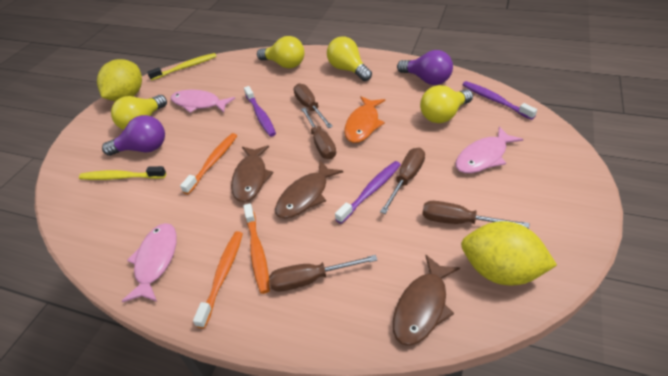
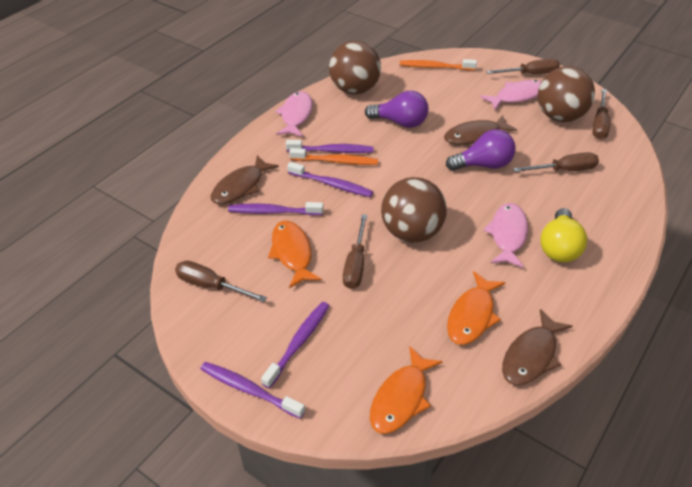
brown ball: none = 0 -> [329,41,381,94] [381,177,447,243] [538,66,595,122] = 3
orange fish: [344,96,385,143] = 1 -> [268,221,322,288] [370,346,443,434] [447,271,505,345] = 3
orange toothbrush: [180,133,237,194] [193,231,243,329] [243,203,270,294] = 3 -> [289,148,378,165] [400,59,477,71] = 2
purple toothbrush: [244,86,276,137] [335,161,401,224] [462,81,537,120] = 3 -> [201,362,305,419] [228,202,324,215] [261,302,329,389] [286,140,373,153] [287,162,373,197] = 5
yellow lemon: [97,59,142,101] [461,221,557,286] = 2 -> none = 0
yellow light bulb: [111,95,167,130] [257,36,305,68] [327,36,372,81] [420,85,473,123] = 4 -> [540,208,587,262] = 1
yellow toothbrush: [79,166,166,180] [147,53,217,81] = 2 -> none = 0

